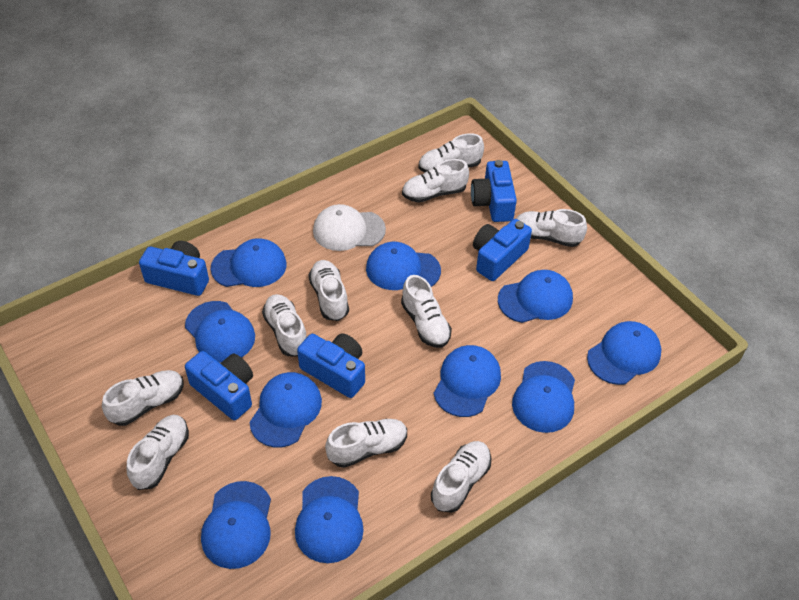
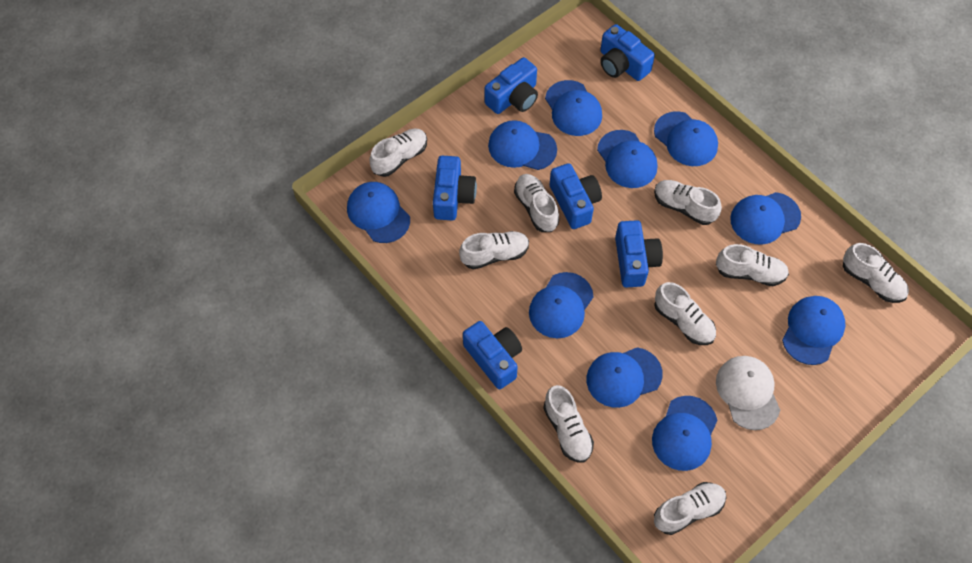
blue camera: [139,241,209,296] [185,351,253,420] [297,334,365,398] [471,160,517,222] [473,219,532,281] = 5 -> [433,156,477,220] [463,321,522,389] [485,57,538,114] [550,163,602,229] [600,24,655,81] [615,220,663,288] = 6
white shoe: [102,370,184,426] [126,415,189,490] [262,294,307,356] [308,260,349,321] [325,419,407,468] [401,275,452,348] [402,159,469,203] [418,133,484,173] [431,441,491,513] [516,209,587,247] = 10 -> [369,128,427,177] [459,231,529,270] [514,174,559,232] [543,385,594,463] [654,180,722,225] [654,282,716,345] [654,482,726,535] [716,244,789,286] [843,243,909,303] = 9

